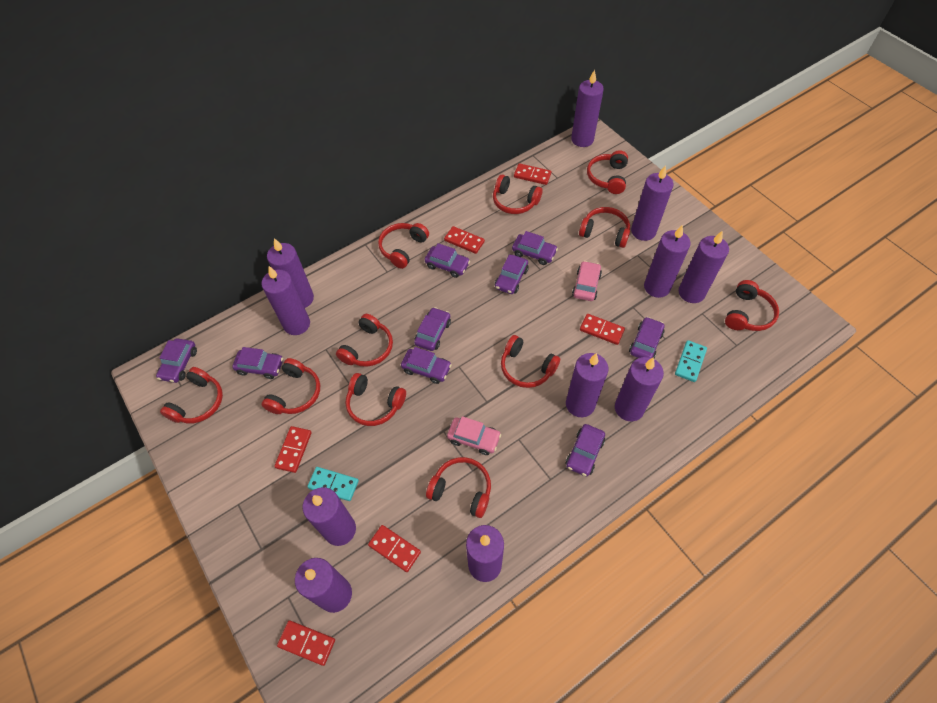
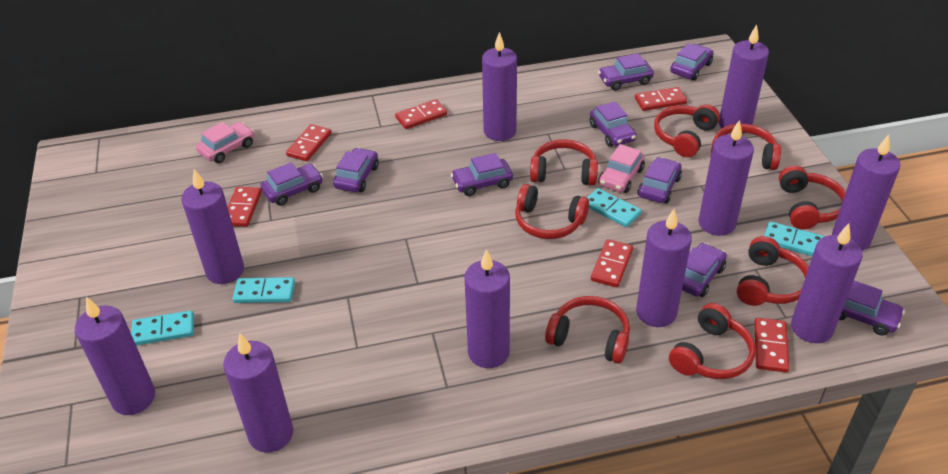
purple candle: [262,266,310,335] [267,238,314,308] [295,558,352,613] [303,487,356,546] [466,525,504,582] [566,353,608,417] [571,69,604,147] [615,357,664,421] [631,165,673,241] [644,225,690,298] [679,230,729,303] = 11 -> [75,297,155,415] [181,169,244,284] [223,334,293,453] [464,249,510,368] [482,32,517,141] [636,209,692,327] [698,120,754,236] [719,24,769,134] [791,224,863,343] [832,135,900,251] = 10
red headphones: [160,367,223,423] [262,358,320,414] [336,314,393,367] [345,373,406,426] [378,223,429,269] [426,457,491,518] [493,174,542,214] [501,335,560,388] [579,207,630,248] [587,150,628,194] [725,280,779,331] = 11 -> [515,184,589,239] [530,139,598,185] [545,296,630,364] [654,104,720,157] [669,303,755,379] [710,124,781,170] [737,236,809,306] [779,166,846,230] = 8
turquoise domino: [307,467,359,501] [675,340,707,382] = 2 -> [131,310,194,345] [233,277,295,303] [587,188,642,227] [764,221,825,256] = 4

